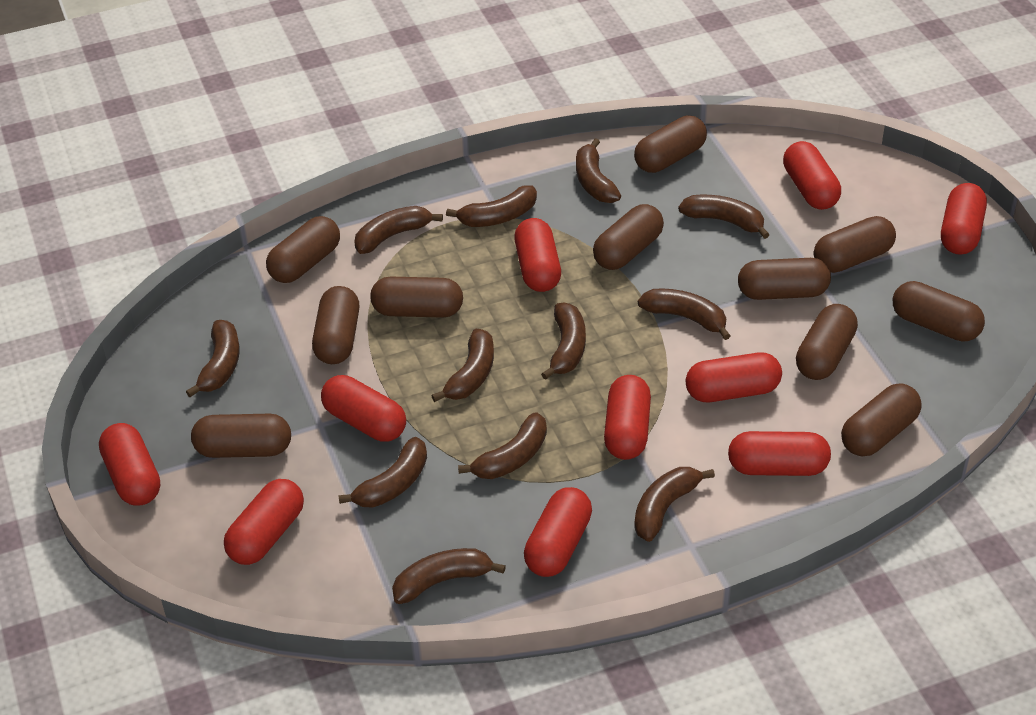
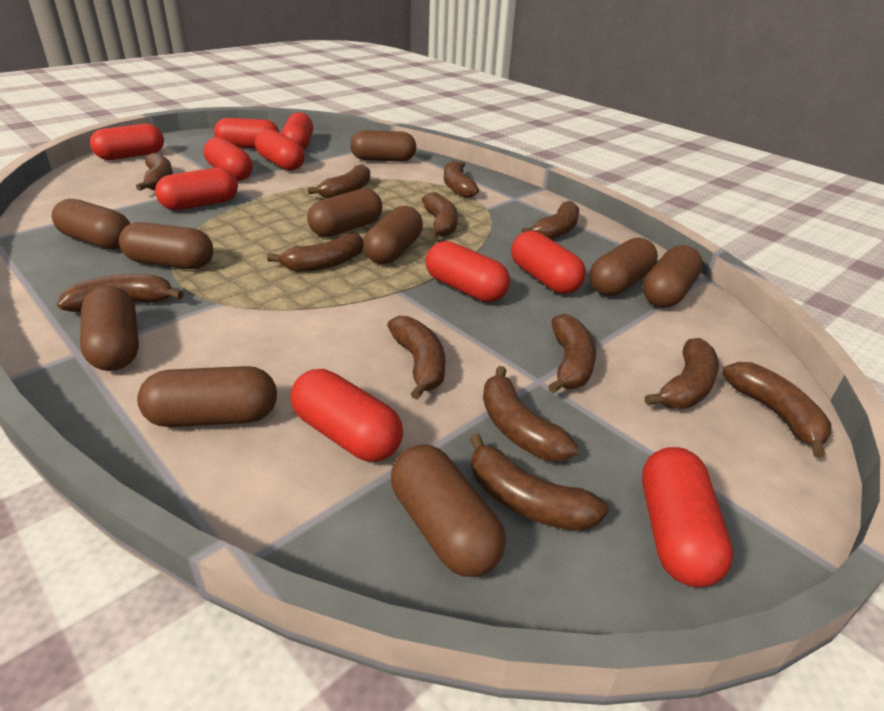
brown banana: [186,320,239,397] [338,437,427,508] [354,206,443,254] [392,548,506,604] [431,329,494,402] [446,185,537,227] [458,412,547,479] [541,303,586,380] [576,138,621,203] [634,467,715,542] [638,289,731,340] [678,195,770,239] = 12 -> [57,274,184,312] [136,153,173,191] [267,233,363,272] [308,164,370,198] [387,316,445,400] [422,192,458,238] [444,161,479,198] [470,434,609,531] [483,366,578,461] [522,201,579,239] [548,314,596,393] [645,338,719,409] [722,362,831,458] = 13
brown capsule: [191,414,291,458] [266,216,340,283] [312,286,359,364] [370,277,463,318] [593,204,664,270] [634,115,707,173] [738,258,831,300] [796,304,858,380] [814,216,896,273] [841,383,922,456] [893,281,985,342] = 11 -> [52,199,130,249] [80,286,139,371] [119,222,213,269] [137,366,277,427] [307,188,383,237] [350,130,416,162] [363,206,423,264] [391,444,506,577] [590,238,658,296] [643,245,703,308] = 10

